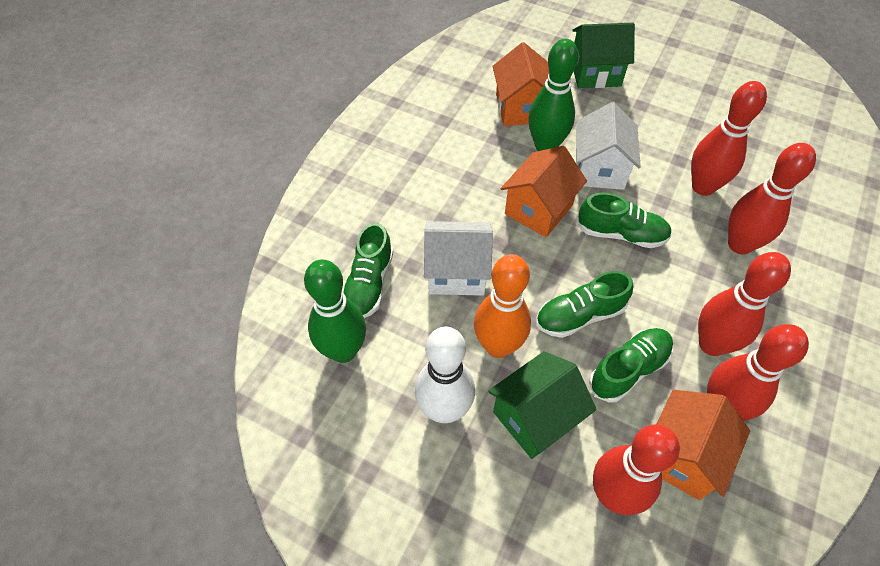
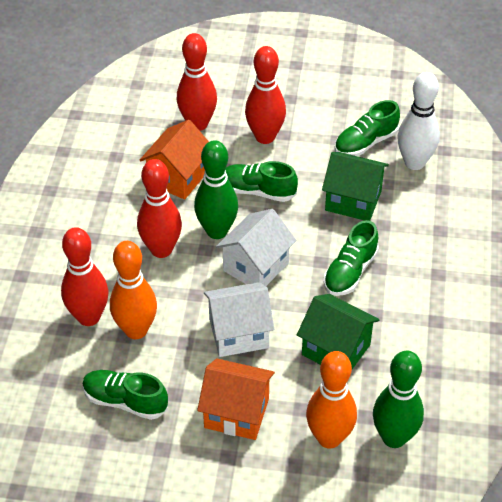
orange bowling pin: [474,254,531,358] = 1 -> [110,241,157,339] [306,351,357,449] = 2
orange house: [492,42,549,126] [501,146,587,237] [657,390,750,500] = 3 -> [139,120,209,200] [197,358,275,440] = 2
red bowling pin: [593,424,680,515] [691,81,767,196] [698,252,791,356] [707,324,809,421] [728,143,816,255] = 5 -> [61,227,108,326] [137,159,182,258] [177,33,217,131] [245,46,286,144] = 4

